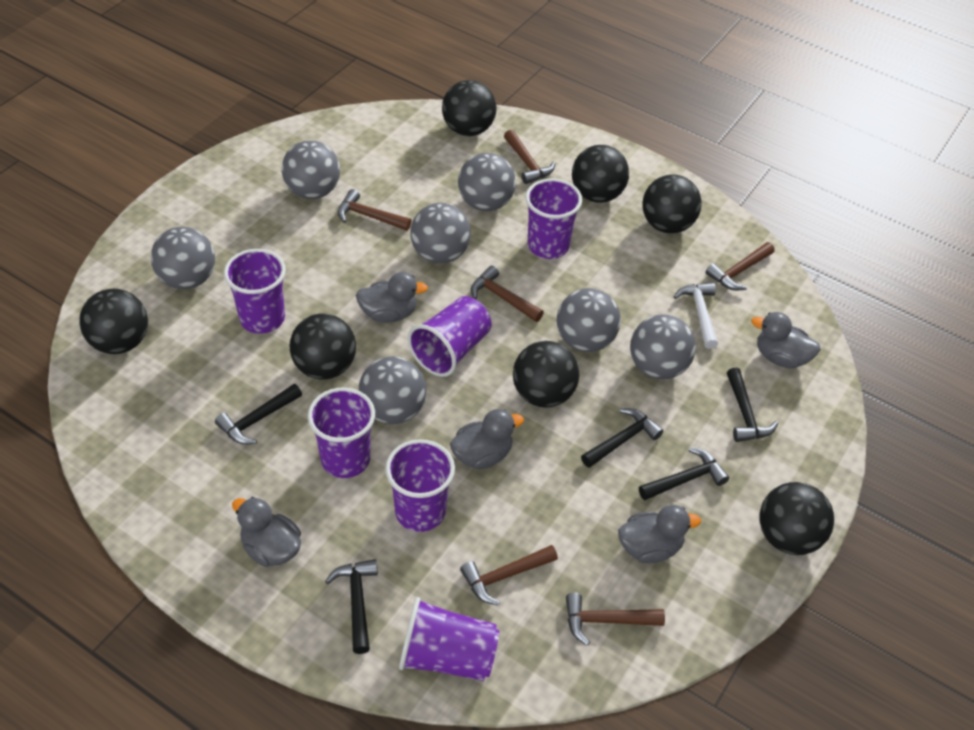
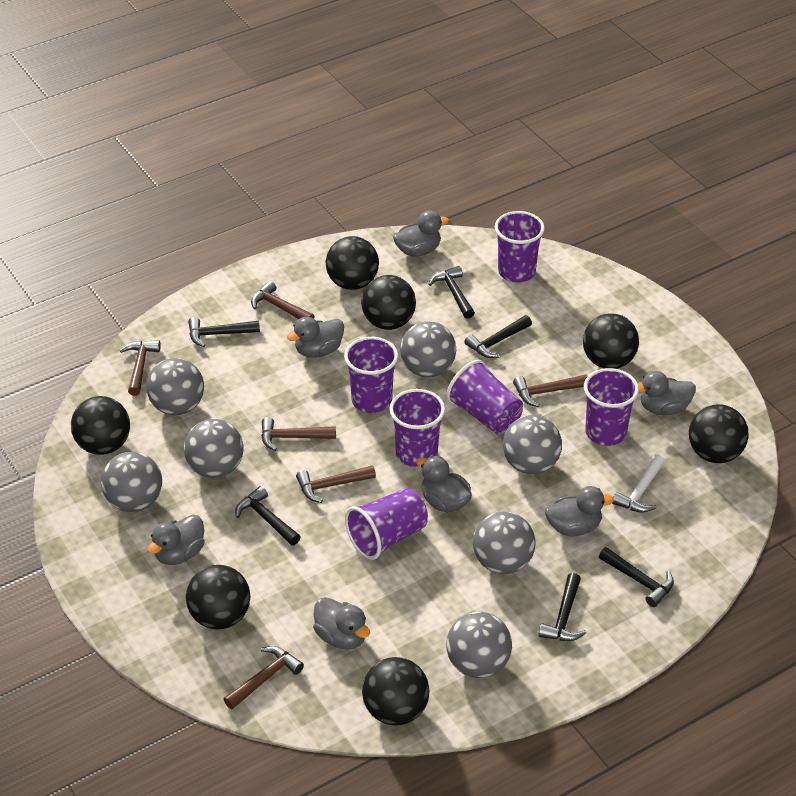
black hammer: [215,384,302,445] [325,559,378,654] [581,408,663,468] [639,447,729,500] [727,368,778,442] = 5 -> [188,317,260,347] [235,486,301,546] [429,266,475,319] [464,315,532,358] [538,573,586,641] [599,547,674,607] = 6
grey duck: [232,497,301,567] [356,272,428,323] [450,409,524,469] [618,505,701,563] [751,312,821,368] = 5 -> [147,515,205,565] [287,317,344,358] [313,597,370,650] [393,210,449,257] [416,456,472,512] [545,486,614,537] [638,371,696,415] = 7

